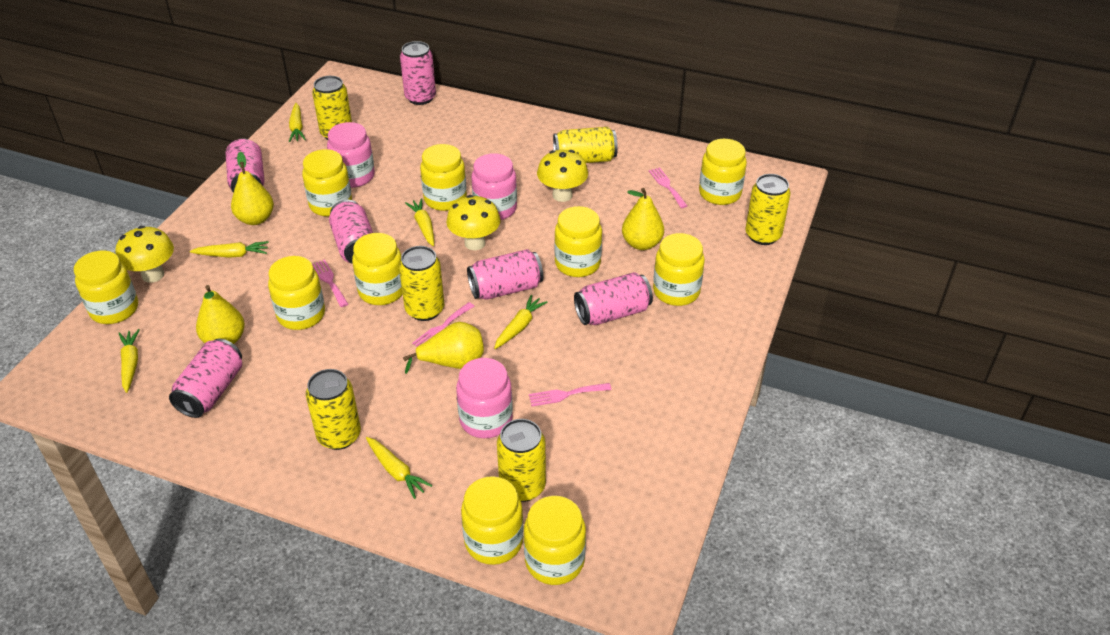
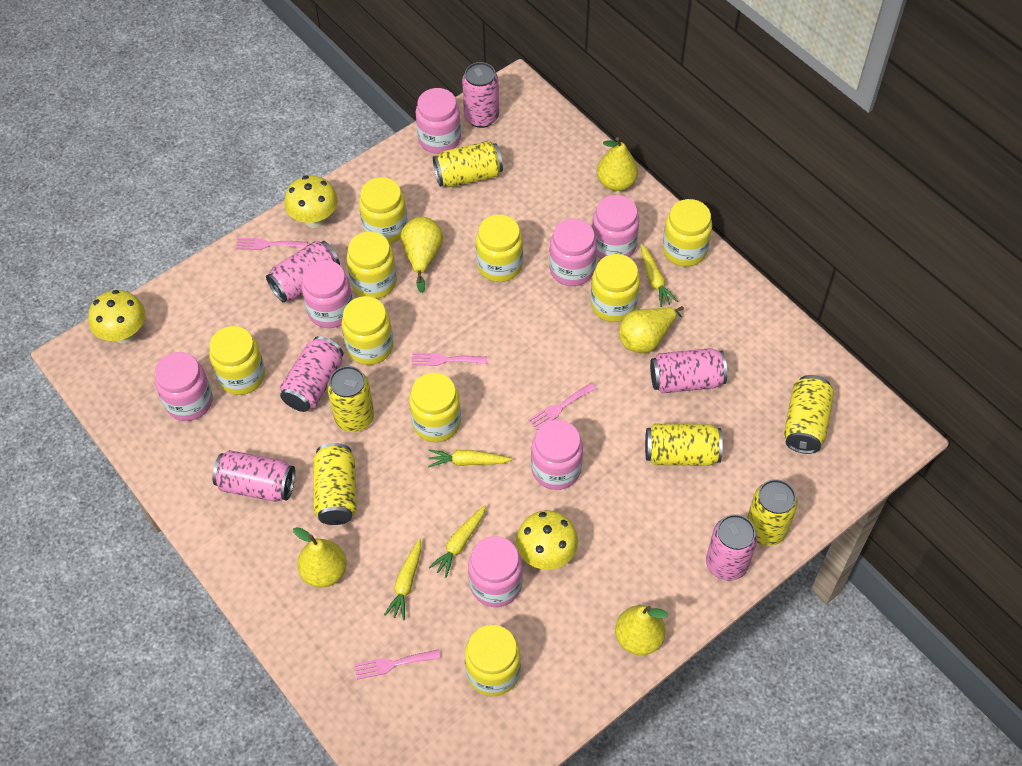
pink jar: [327,122,375,188] [456,358,513,438] [471,153,517,220] = 3 -> [154,352,213,421] [302,260,353,328] [416,88,461,154] [468,536,523,607] [531,420,583,490] [549,218,597,286] [592,195,639,259] = 7
yellow carrot: [118,329,140,393] [190,241,269,258] [289,103,306,142] [366,437,432,499] [405,199,434,246] [494,295,548,349] = 6 -> [384,538,421,620] [428,449,513,467] [429,505,486,578] [641,244,678,307] = 4
yellow jar: [74,250,138,324] [268,256,325,330] [302,149,352,217] [352,233,403,305] [420,144,467,211] [461,476,524,565] [524,496,586,585] [554,206,602,277] [653,233,705,306] [699,139,747,205] = 10 -> [209,326,265,395] [341,296,393,365] [347,231,397,299] [359,177,407,244] [409,373,461,442] [465,625,521,696] [476,214,523,282] [591,254,640,322] [662,199,712,267] = 9
yellow pear: [196,285,245,344] [231,152,274,225] [403,322,484,374] [622,188,664,250] = 4 -> [293,527,347,588] [401,217,443,293] [597,137,638,191] [615,605,668,655] [619,306,684,353] = 5

